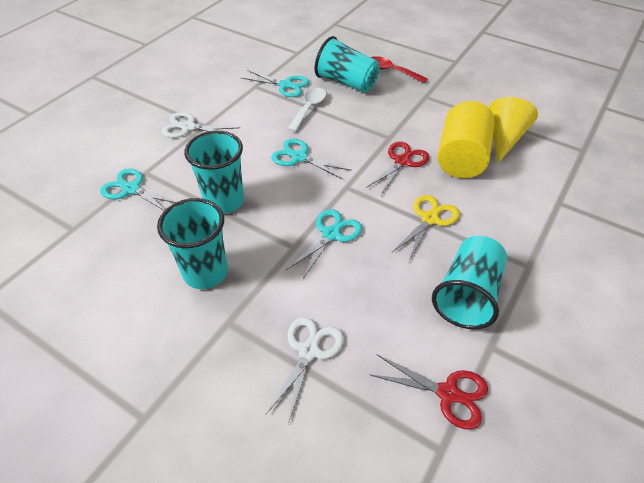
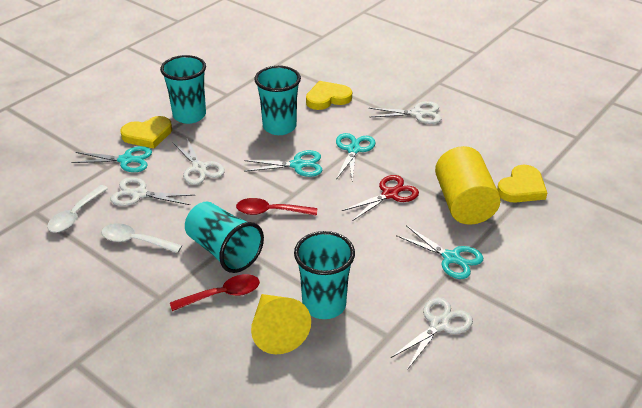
red scissors: [366,141,429,195] [369,355,488,430] = 2 -> [342,175,419,221] = 1
red spoon: [371,56,428,83] = 1 -> [170,274,260,311] [236,198,317,216] = 2
white scissors: [162,112,240,138] [266,317,343,424] = 2 -> [110,177,194,206] [172,138,225,185] [369,101,441,124] [391,297,473,370] = 4
white spoon: [288,88,326,132] = 1 -> [47,185,108,233] [101,223,182,253] = 2
yellow heart: none = 0 -> [121,116,172,148] [306,81,352,110] [497,165,547,203] = 3
yellow scissors: [392,195,460,261] = 1 -> none = 0

